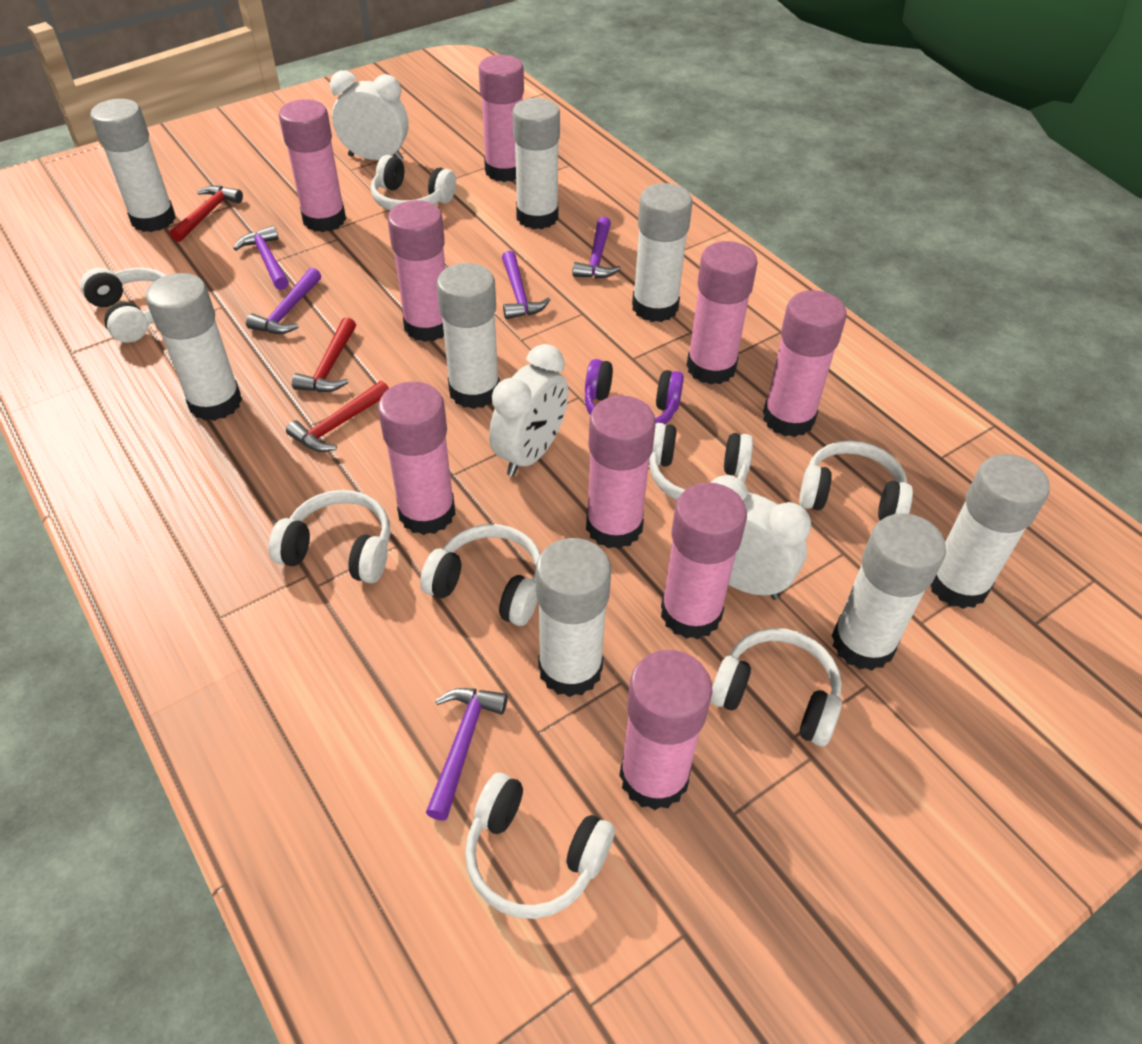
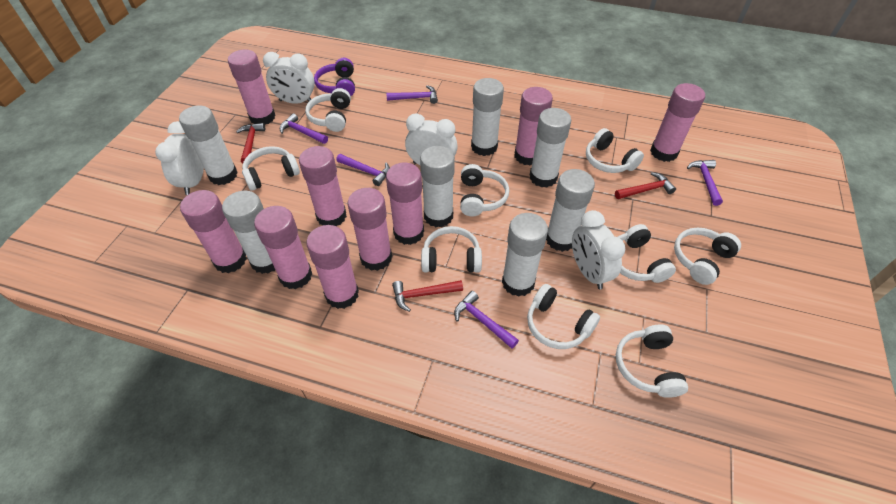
white clock: [330,70,409,161] [489,344,568,476] [711,475,811,600] = 3 -> [155,121,204,195] [263,52,315,104] [405,113,458,165] [572,210,625,289] = 4
white glue stick: [90,99,176,232] [145,273,242,421] [437,263,500,409] [513,98,560,229] [536,538,611,697] [632,183,692,322] [832,513,946,671] [930,454,1050,609] = 8 -> [179,105,238,185] [222,191,275,274] [420,146,455,227] [471,78,504,156] [502,213,548,297] [530,108,571,188] [546,169,595,252] = 7
white headphones: [80,268,166,343] [268,490,390,583] [371,155,456,211] [420,524,541,626] [465,773,615,919] [649,423,753,500] [710,628,842,746] [799,440,913,520] = 8 -> [242,146,300,191] [305,88,351,132] [421,226,482,273] [460,164,509,217] [527,284,600,349] [586,128,644,173] [616,324,688,398] [618,224,676,283] [674,228,741,285] = 9

